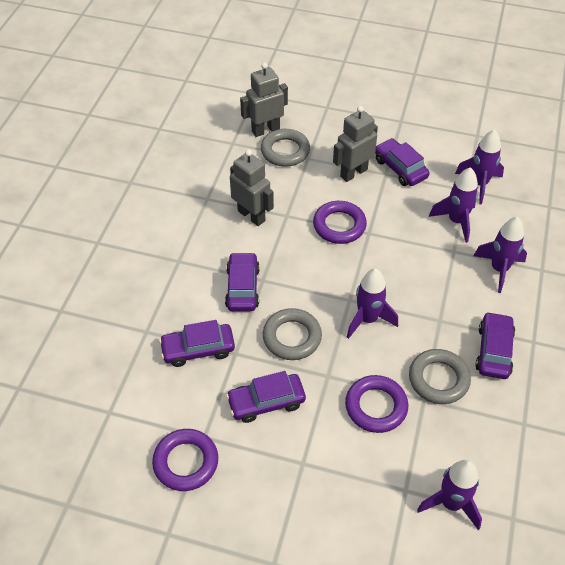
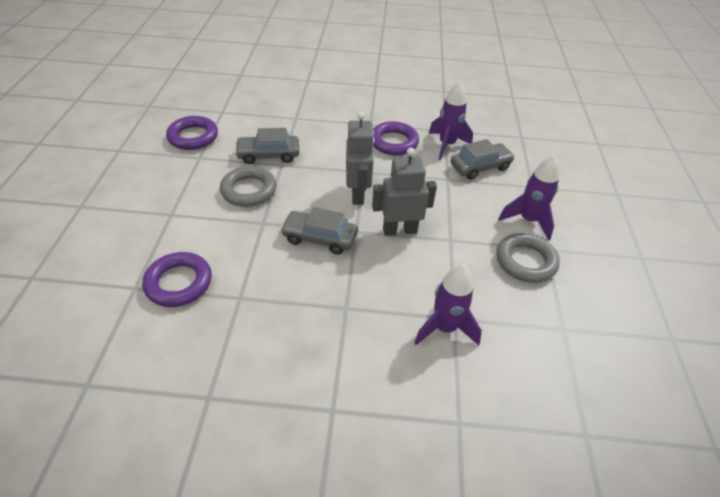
grey car: none = 0 -> [235,128,299,164] [280,207,358,255] [450,139,515,180] = 3
grey ring: [261,129,310,167] [263,308,322,360] [409,349,471,404] = 3 -> [220,166,276,207] [496,233,560,283] = 2
grey robot: [230,149,274,226] [240,62,288,137] [333,106,378,182] = 3 -> [346,112,375,205] [372,148,437,236] = 2
purple car: [159,320,235,367] [225,252,260,311] [226,371,306,423] [375,138,430,186] [475,312,515,379] = 5 -> none = 0
purple rocket: [347,268,398,339] [417,460,482,530] [429,167,478,243] [455,129,504,204] [474,217,527,293] = 5 -> [414,264,482,345] [429,81,473,160] [498,155,560,241] = 3

